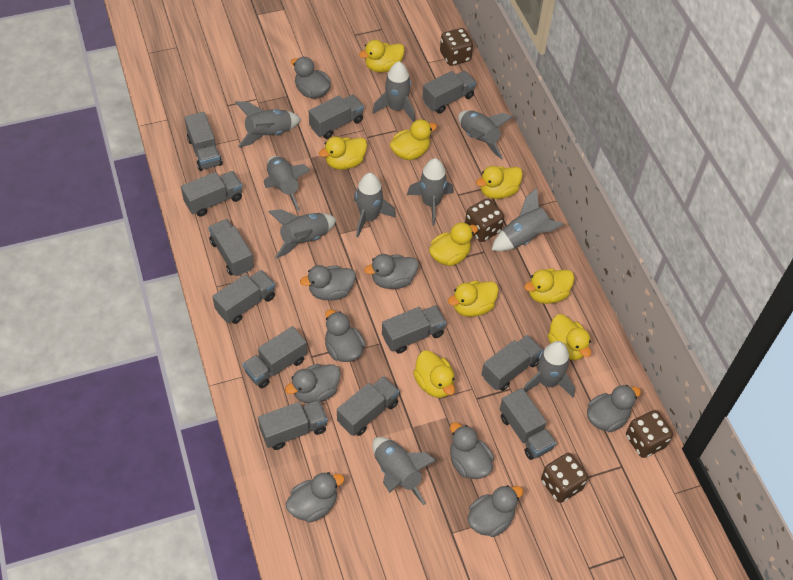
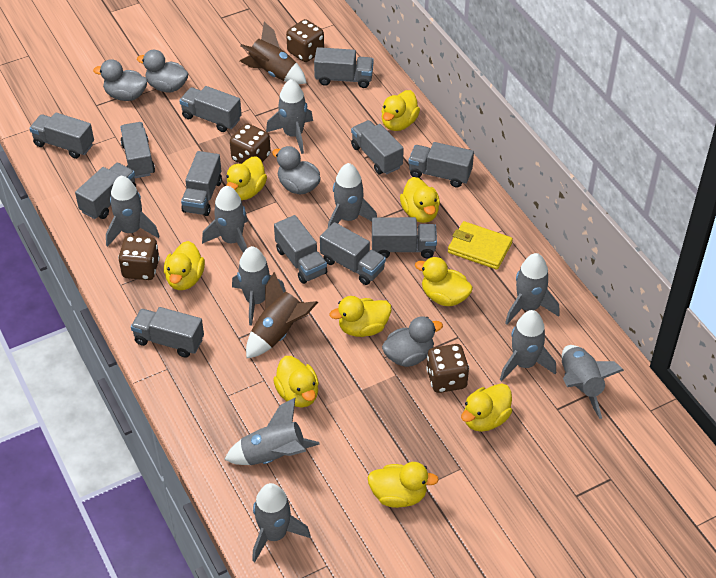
brown rocket: none = 0 -> [240,22,307,84] [246,272,318,359] = 2
grey duck: [285,364,341,403] [285,472,344,523] [291,57,331,99] [300,265,356,300] [325,309,365,362] [364,254,418,289] [450,422,494,479] [468,485,523,537] [587,385,641,432] = 9 -> [93,59,148,101] [137,50,188,92] [272,146,321,195] [382,317,443,367] = 4
yellow wallet: none = 0 -> [448,221,513,270] = 1

